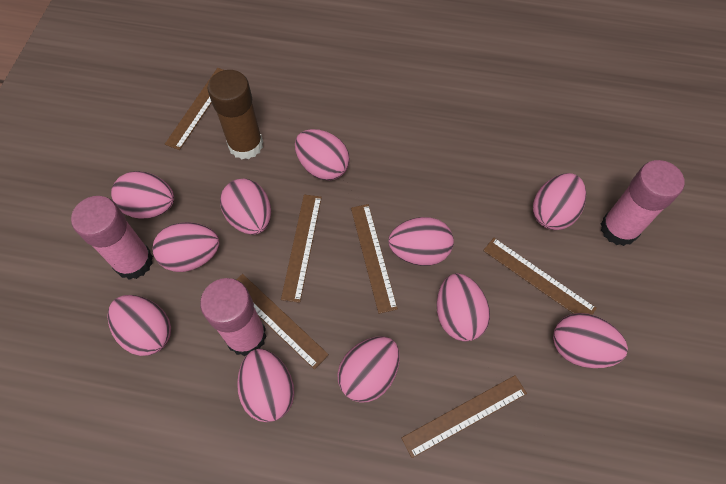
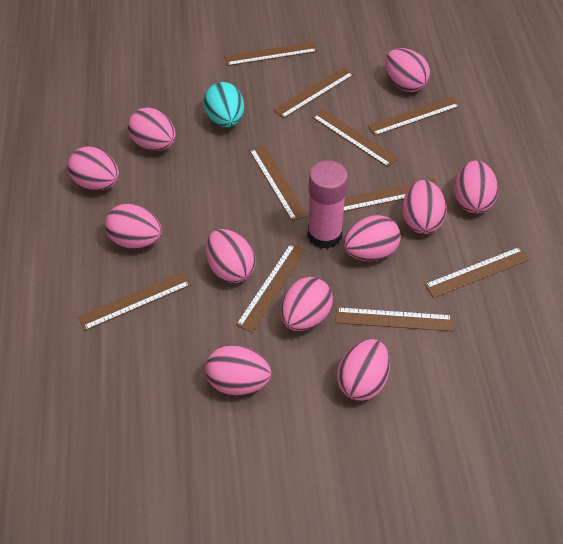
brown glue stick: [208,70,263,159] = 1 -> none = 0
brown ruler: [165,68,223,150] [236,274,329,369] [281,194,322,303] [351,204,398,314] [401,375,527,458] [483,238,597,315] = 6 -> [78,272,191,331] [224,42,317,66] [236,243,306,332] [249,145,307,221] [273,67,354,119] [312,109,398,167] [335,307,453,331] [344,179,438,212] [367,97,460,136] [424,247,530,298] = 10
pink glue stick: [71,196,153,280] [200,278,267,356] [601,160,685,246] = 3 -> [307,160,348,249] = 1
turquoise egg: none = 0 -> [204,82,244,127] = 1

